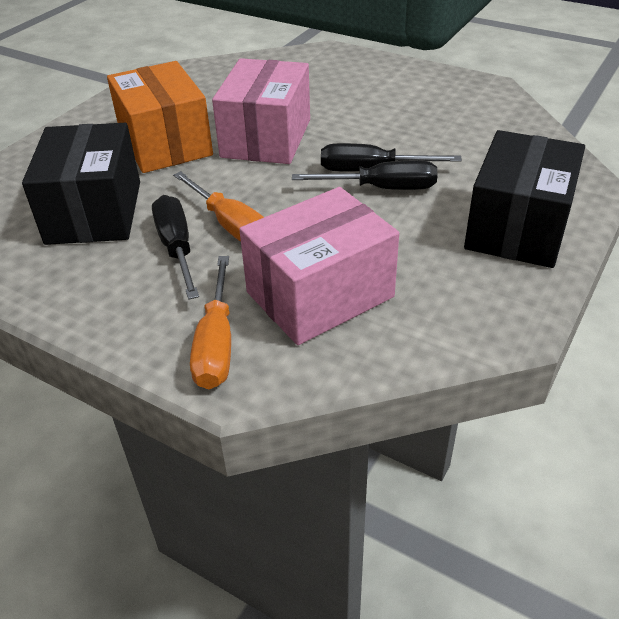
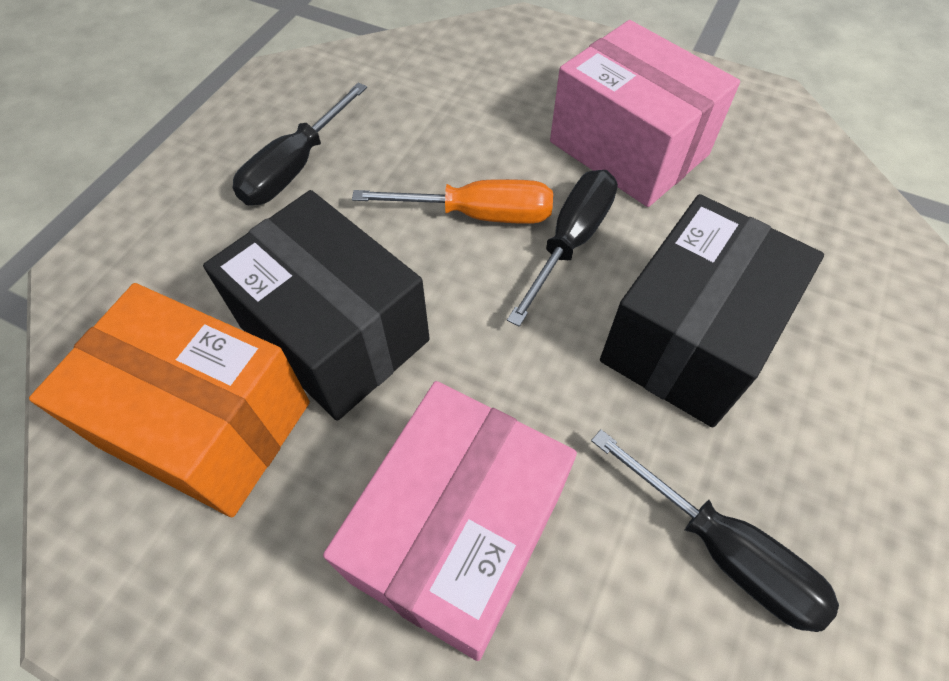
orange screwdriver: [173,171,264,242] [190,256,231,389] = 2 -> [352,179,553,224] = 1

